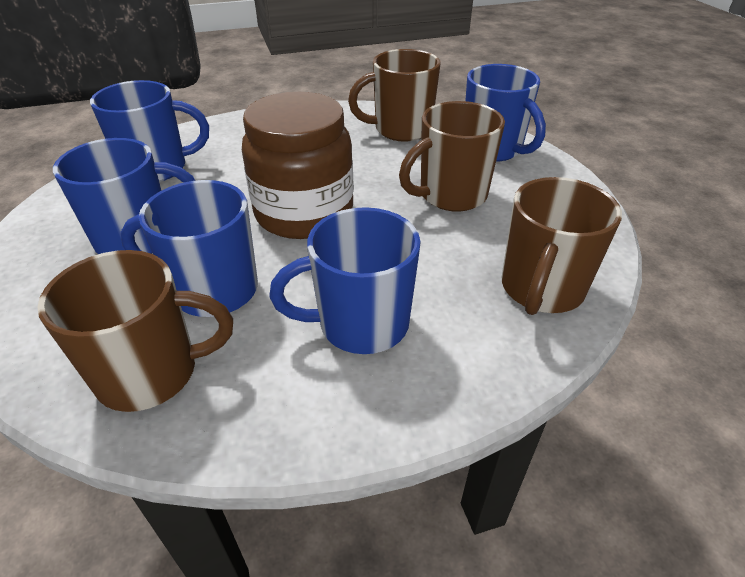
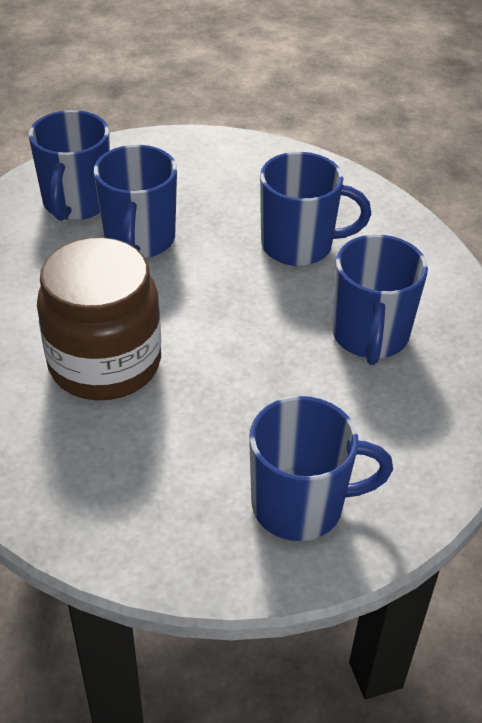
brown mug: [38,250,233,412] [348,49,441,142] [399,101,505,212] [502,177,622,315] = 4 -> none = 0

